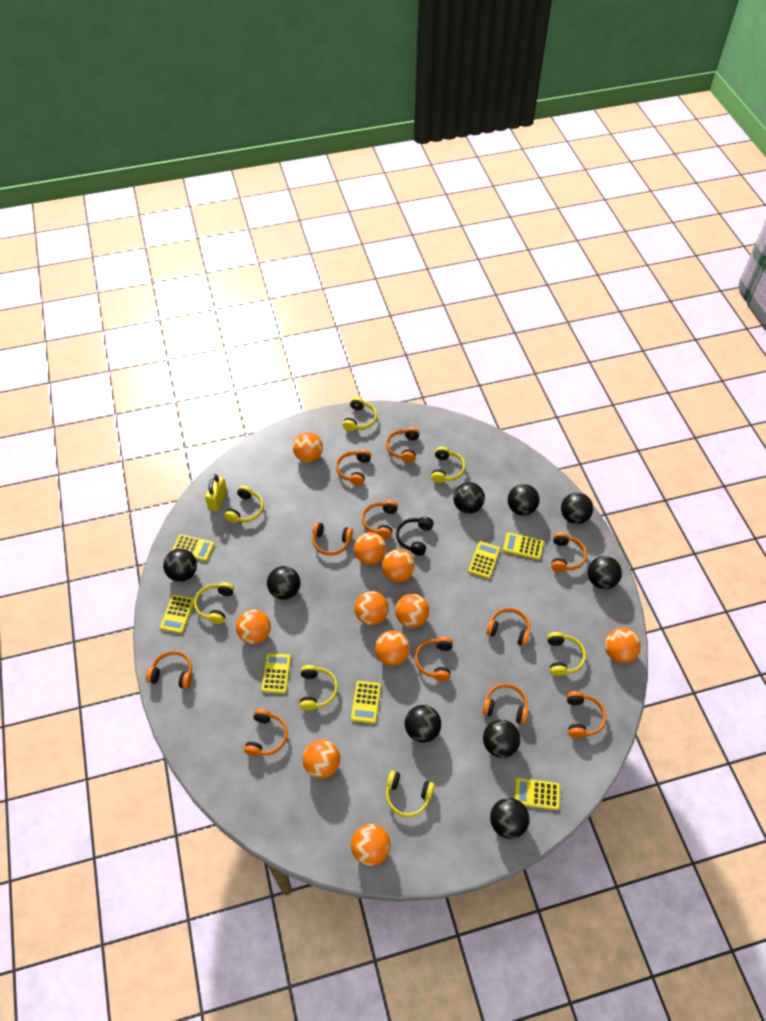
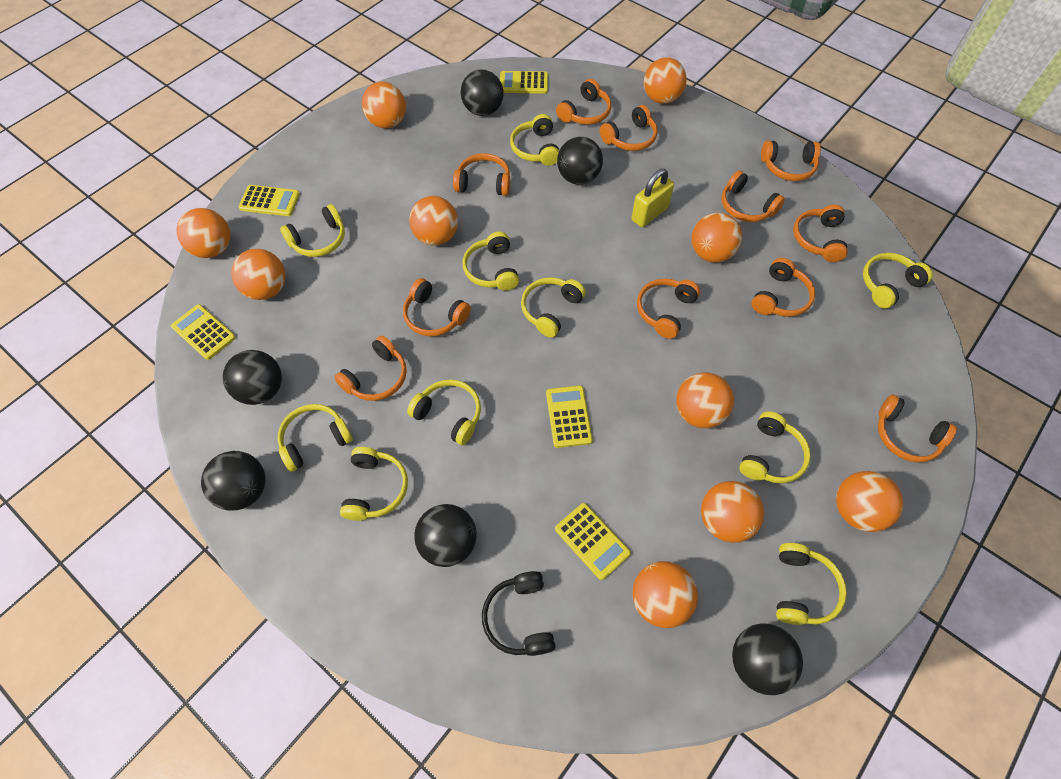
black ball: [163,549,197,582] [267,566,300,600] [405,705,441,743] [453,482,485,514] [483,720,520,758] [490,798,530,839] [508,484,539,515] [561,492,593,524] [588,556,622,589] = 9 -> [201,451,265,511] [223,350,282,405] [414,504,477,567] [461,70,504,116] [557,137,603,185] [732,624,803,695] = 6
yellow calculator: [160,594,194,634] [172,534,214,562] [261,653,291,694] [351,681,381,724] [468,541,500,579] [503,532,544,560] [514,778,560,810] = 7 -> [171,304,236,360] [238,185,300,216] [500,71,548,94] [546,385,593,448] [555,503,631,580] = 5
yellow headphones: [194,582,234,624] [225,485,264,523] [300,665,338,711] [342,397,377,431] [386,771,434,817] [431,447,465,483] [547,632,586,676] = 7 -> [278,404,353,472] [280,204,345,257] [340,447,408,521] [407,379,481,445] [462,232,519,291] [510,114,559,166] [521,277,586,338] [739,411,811,483] [776,543,847,625] [863,253,933,308] = 10

